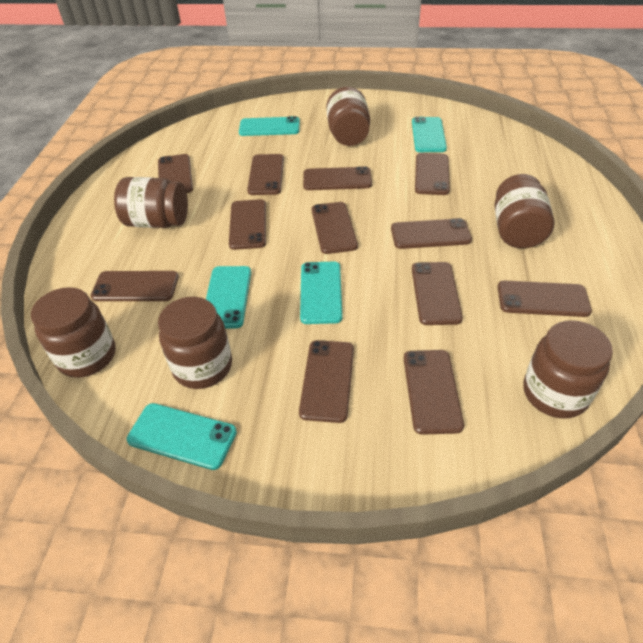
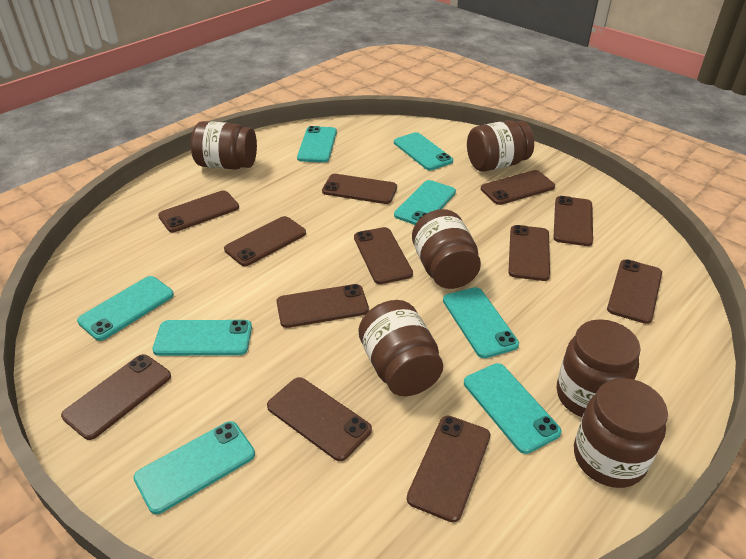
turquoise phone: [127,403,237,470] [206,266,251,329] [239,116,300,136] [300,261,343,324] [412,117,447,152] = 5 -> [77,276,174,341] [133,421,255,514] [152,320,252,356] [297,126,337,163] [394,132,453,170] [394,180,456,225] [443,287,519,358] [464,363,562,454] = 8

